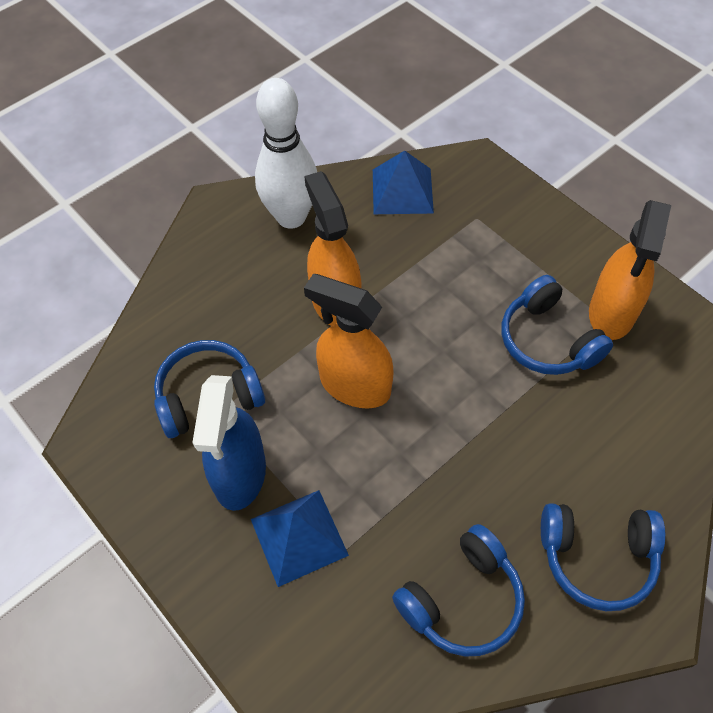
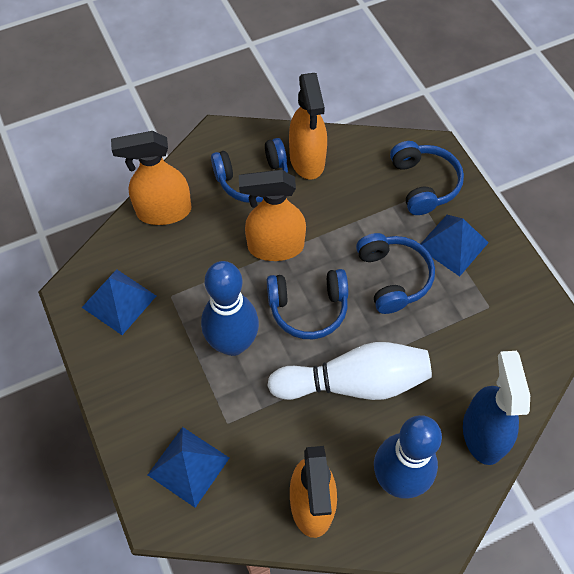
blue bowling pin: none = 0 -> [201,261,259,356] [374,415,442,499] = 2
blue pyramid: [251,490,349,587] [373,150,434,214] = 2 -> [82,269,156,335] [148,427,229,508] [421,215,489,277] = 3
orange spray bottle: [304,171,361,326] [304,274,394,409] [589,200,671,340] = 3 -> [111,131,191,225] [239,170,306,261] [289,73,327,179] [290,446,337,538] = 4

